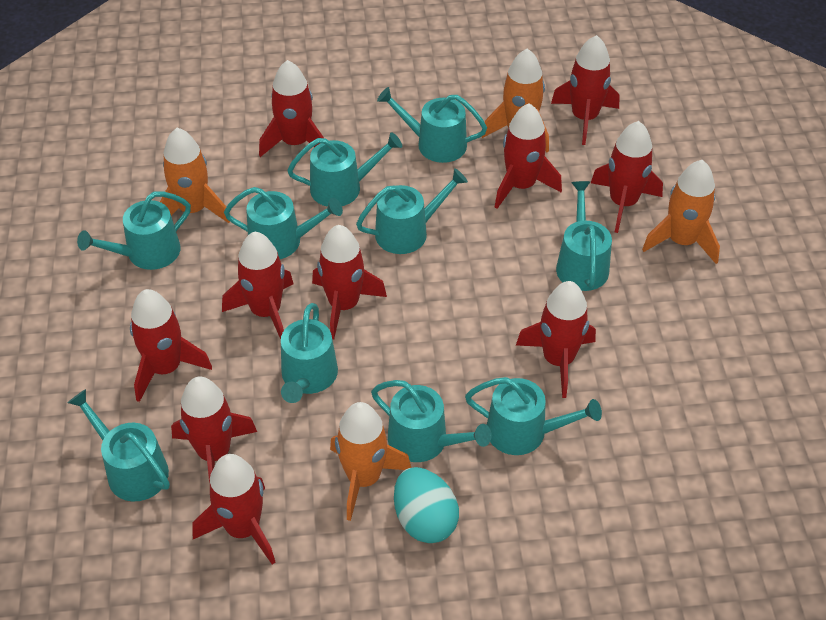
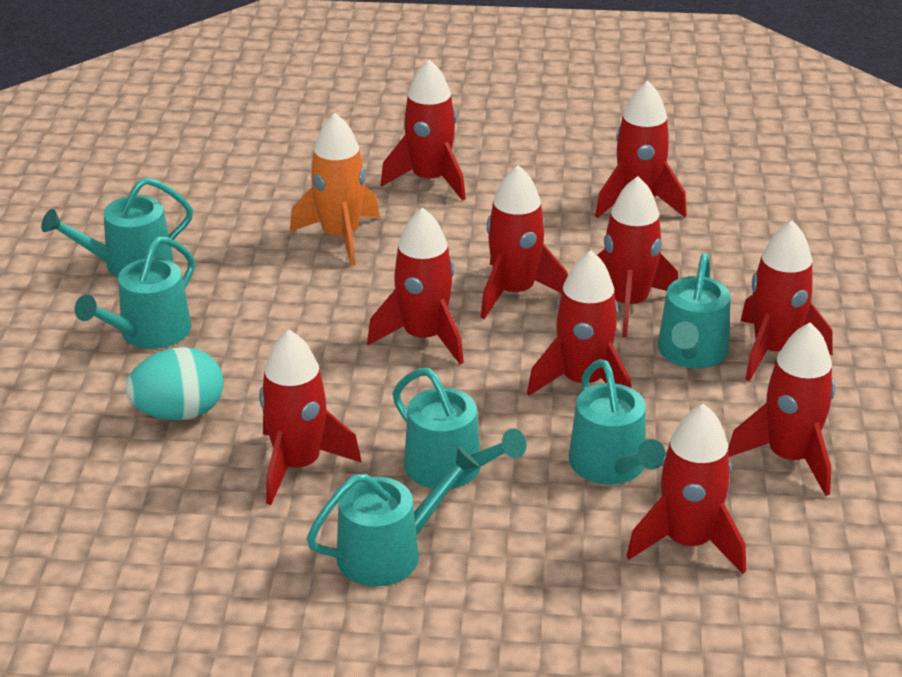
orange rocket: [160,128,230,223] [330,402,411,521] [482,48,549,152] [642,160,720,264] = 4 -> [290,113,380,266] = 1
turquoise watering can: [68,389,170,502] [77,191,191,270] [224,187,343,259] [281,303,338,403] [287,132,402,207] [356,168,468,254] [371,380,492,462] [377,87,487,163] [465,377,602,455] [556,181,612,291] = 10 -> [41,177,193,278] [75,236,195,349] [307,446,480,586] [392,368,527,489] [569,359,665,485] [658,253,731,368] = 6

